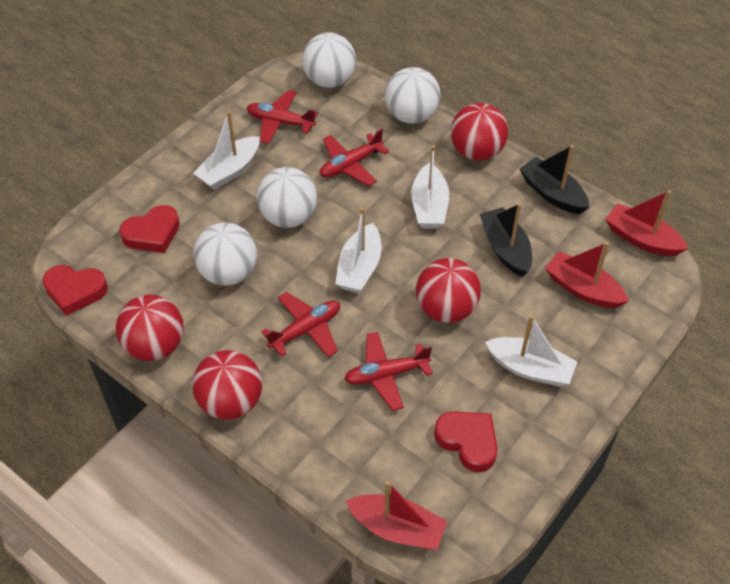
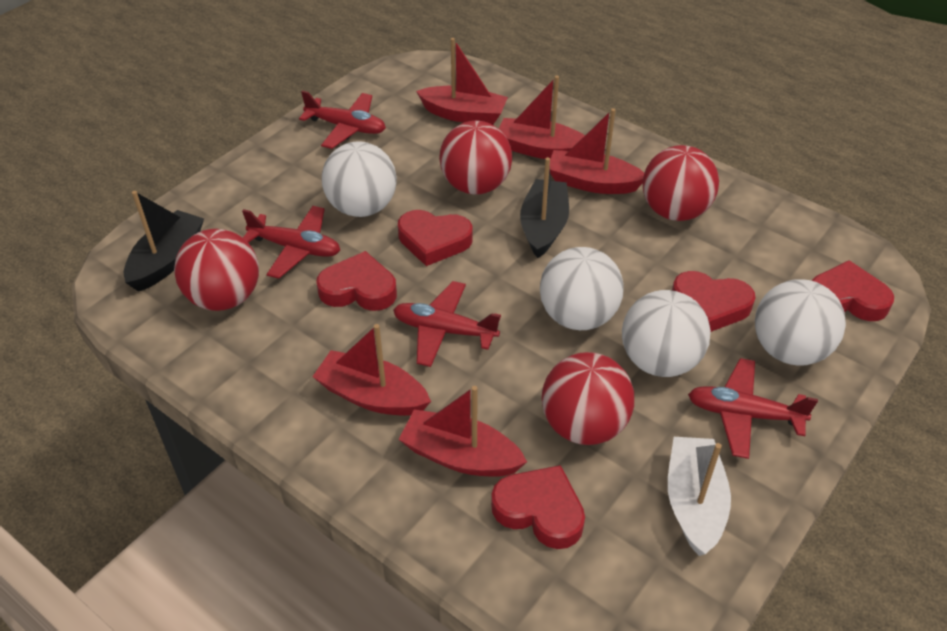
red boat: [346,481,447,550] [545,242,629,308] [605,190,688,256] = 3 -> [312,324,431,416] [399,386,527,477] [416,38,508,125] [499,75,585,159] [550,108,644,194] = 5
red heart: [42,265,108,316] [119,205,180,253] [434,411,497,472] = 3 -> [316,251,397,311] [398,210,472,266] [491,465,585,549] [672,271,755,332] [812,260,894,321] = 5
white boat: [193,111,259,190] [335,208,381,293] [411,145,449,229] [485,315,578,387] = 4 -> [668,437,731,556] = 1

